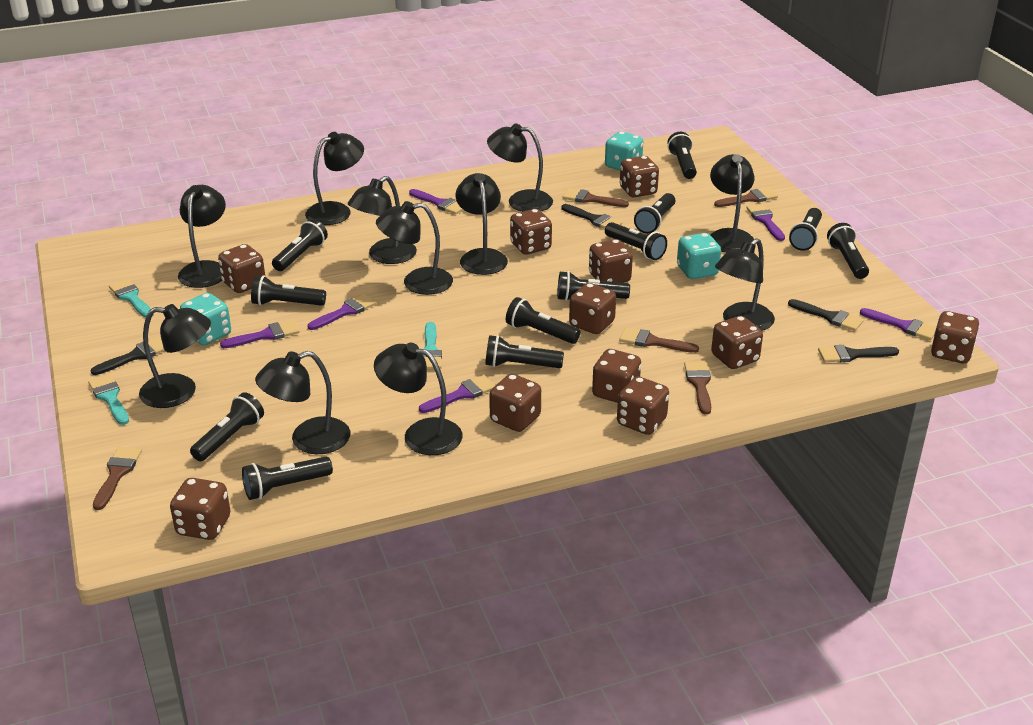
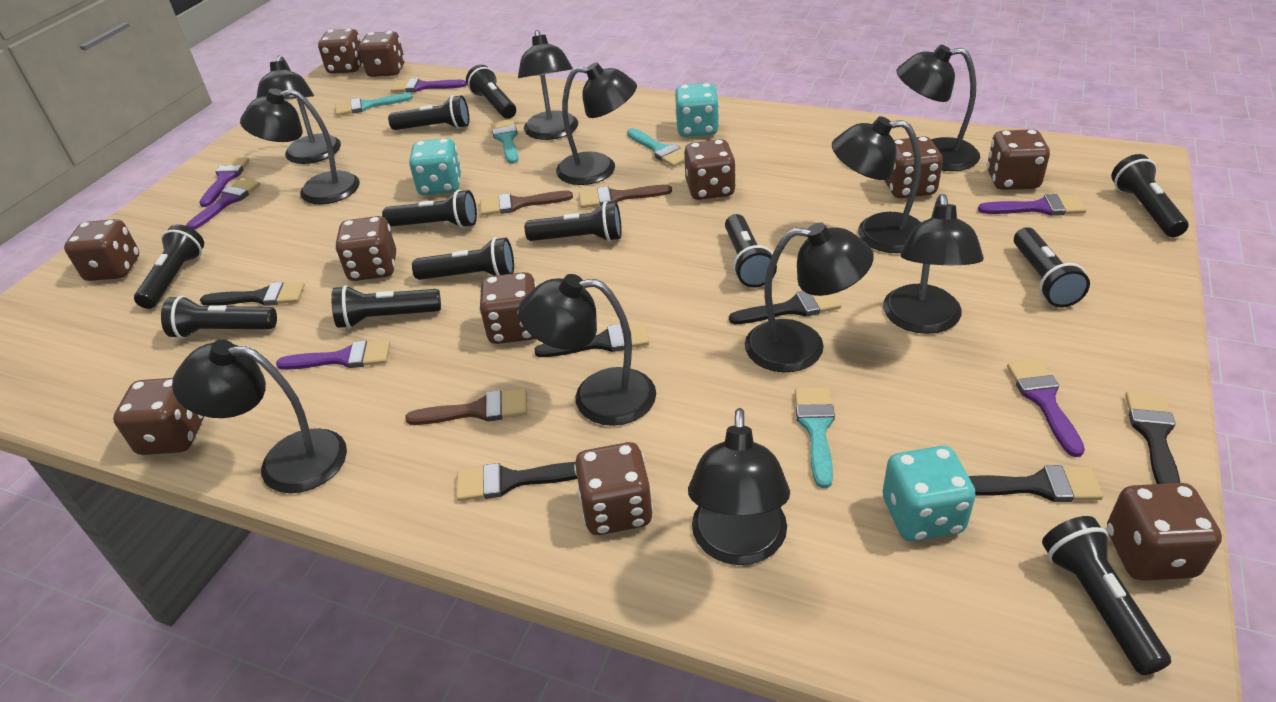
black brush: [91,337,165,375] [562,204,622,229] [788,299,864,331] [818,345,899,362] = 4 -> [200,282,305,306] [456,462,577,501] [534,322,649,357] [729,291,841,324] [968,465,1103,502] [1125,391,1180,484] = 6
brown brush: [93,447,142,510] [562,188,629,207] [619,328,699,353] [684,361,711,415] [714,188,778,207] = 5 -> [405,389,527,425] [480,191,573,216] [579,185,672,208] = 3
turquoise brush: [88,374,129,425] [109,279,153,318] [422,322,442,369] = 3 -> [335,93,413,116] [491,119,519,164] [627,128,685,167] [795,387,835,488] = 4

